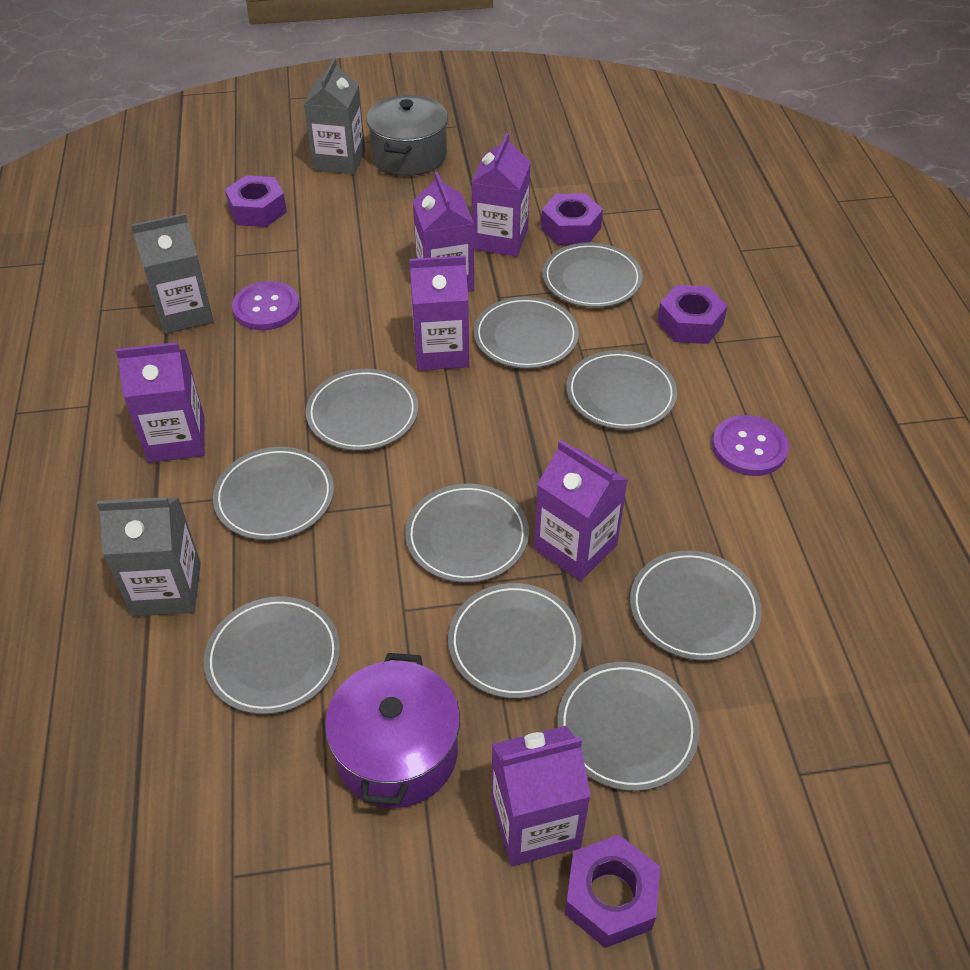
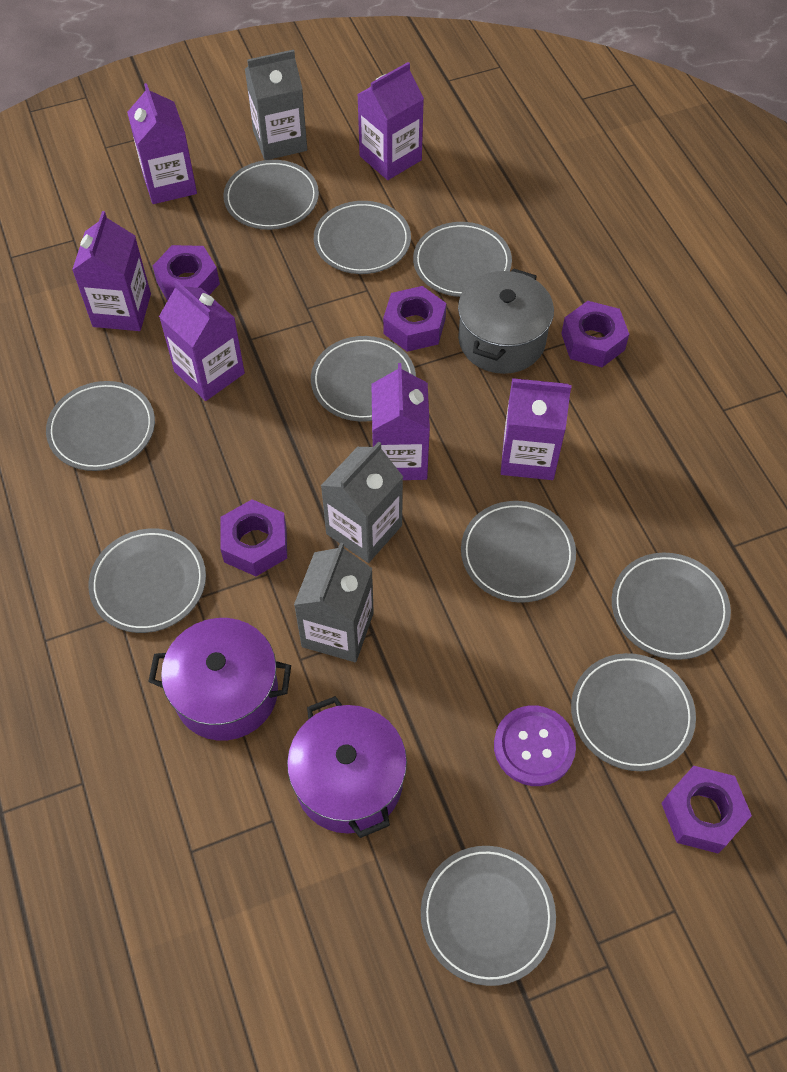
purple button: [232,281,300,330] [712,415,789,476] = 2 -> [494,705,576,786] = 1
purple nut: [225,175,287,227] [541,194,603,245] [565,835,660,948] [657,285,727,344] = 4 -> [153,245,220,301] [220,499,287,576] [383,286,446,352] [561,301,629,367] [661,766,752,853] = 5
purple pot: [325,653,460,808] = 1 -> [148,618,291,741] [287,696,407,838] = 2

